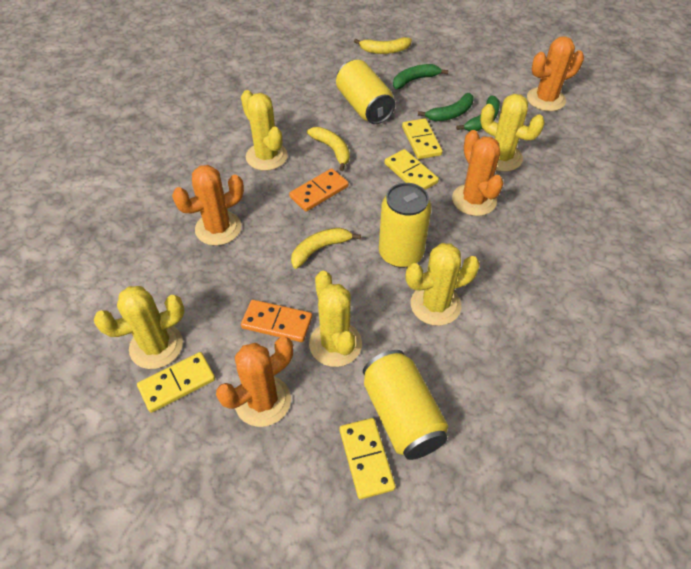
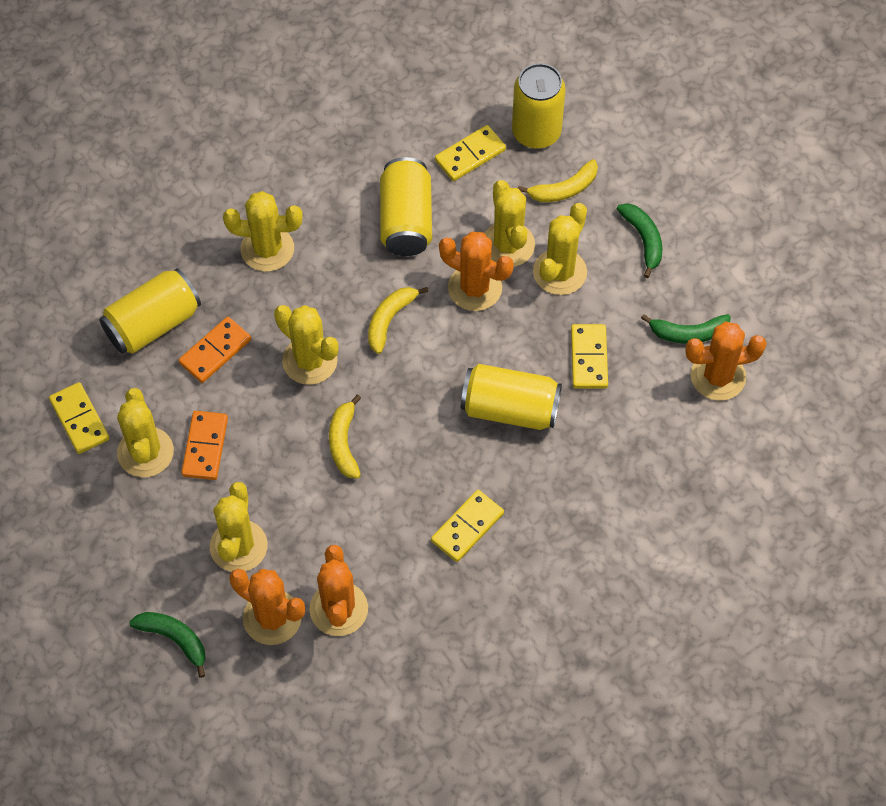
yellow cactus: [94,286,185,369] [241,90,288,171] [309,271,362,367] [406,243,480,326] [480,94,545,172] = 5 -> [117,388,174,477] [210,482,267,572] [223,191,303,272] [274,305,339,385] [484,180,535,267] [533,203,587,295] = 6
yellow can: [336,60,395,124] [363,350,448,460] [379,183,432,268] = 3 -> [99,268,201,354] [380,157,432,256] [461,364,562,430] [512,63,566,149] = 4

